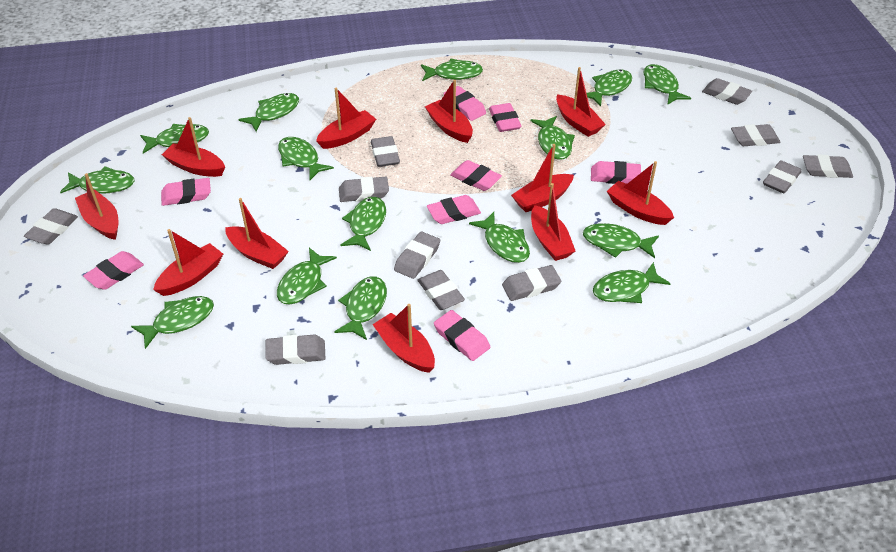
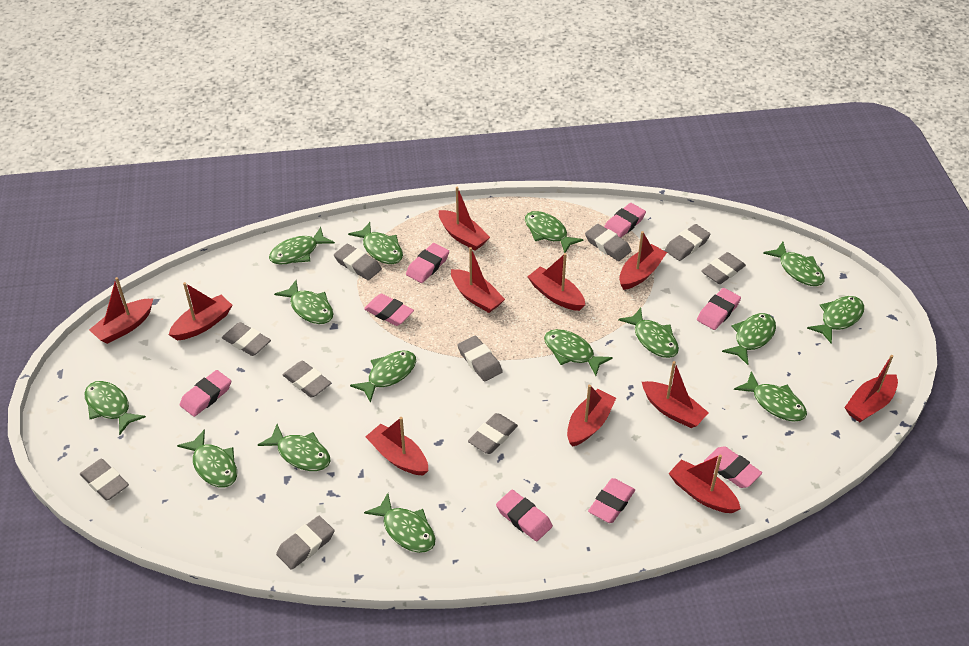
grey eraser: [24,208,78,245] [265,335,326,365] [339,177,389,202] [371,136,400,167] [394,232,440,279] [417,270,465,310] [502,265,561,301] [702,78,752,105] [731,124,781,146] [763,160,802,193] [803,155,853,178] = 11 -> [80,459,129,501] [222,322,271,356] [276,516,334,570] [283,361,331,398] [334,244,382,280] [457,336,503,382] [468,413,518,454] [585,224,631,261] [665,224,710,261] [701,252,746,284] = 10

